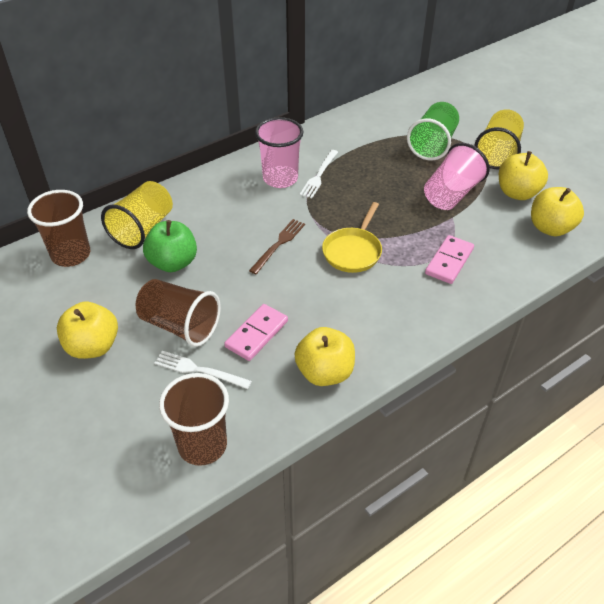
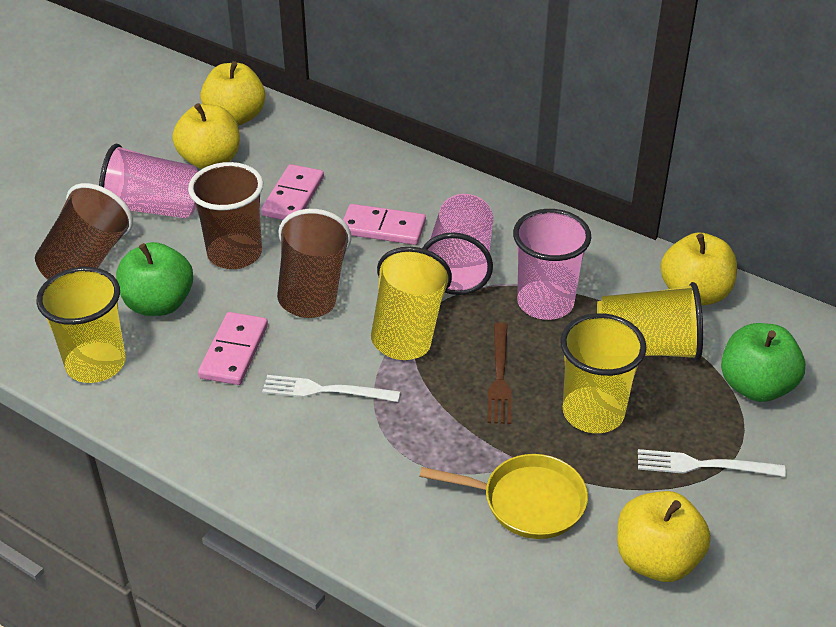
green apple: [143,220,197,272] = 1 -> [116,242,193,316] [721,323,805,402] = 2
green cup: [407,102,459,161] = 1 -> none = 0
pink cup: [255,117,303,188] [424,143,490,210] = 2 -> [99,144,199,218] [423,194,493,295] [513,209,591,320] = 3
pink domino: [224,304,288,361] [425,235,474,284] = 2 -> [198,312,268,385] [261,164,324,220] [343,204,426,245] = 3
yellow cup: [101,181,173,249] [474,109,524,169] = 2 -> [36,267,126,383] [371,247,452,360] [560,313,647,433] [597,282,703,361] = 4

